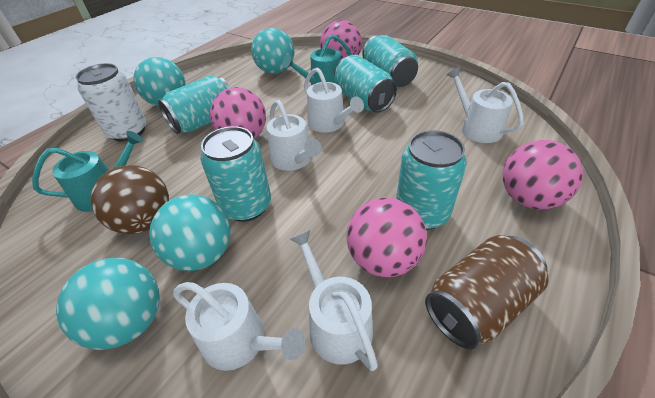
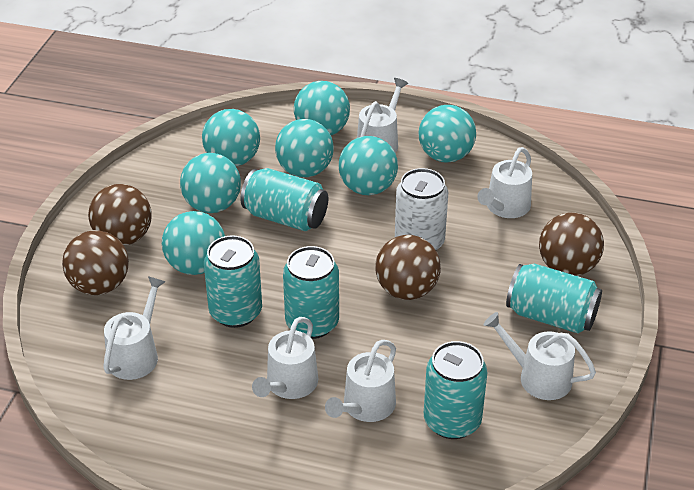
brown ball: [90,165,169,234] = 1 -> [62,230,129,295] [88,184,152,246] [375,235,441,300] [539,213,604,276] = 4
brown can: [425,235,549,349] = 1 -> none = 0
pink ball: [210,87,266,139] [320,20,362,60] [347,198,427,277] [503,140,583,209] = 4 -> none = 0
turquoise ball: [56,258,160,350] [133,57,185,106] [149,194,231,271] [251,28,295,74] = 4 -> [162,211,225,275] [180,153,241,213] [202,109,260,166] [275,119,334,177] [294,81,350,136] [339,136,398,195] [419,105,476,162] = 7
turquoise watering can: [32,131,144,212] [282,34,351,85] = 2 -> none = 0
white watering can: [173,282,305,371] [267,100,322,171] [289,229,378,371] [304,67,364,133] [446,67,524,143] = 5 -> [103,276,166,380] [252,317,318,399] [325,340,396,422] [357,78,408,153] [477,147,532,218] [483,312,596,400] = 6

